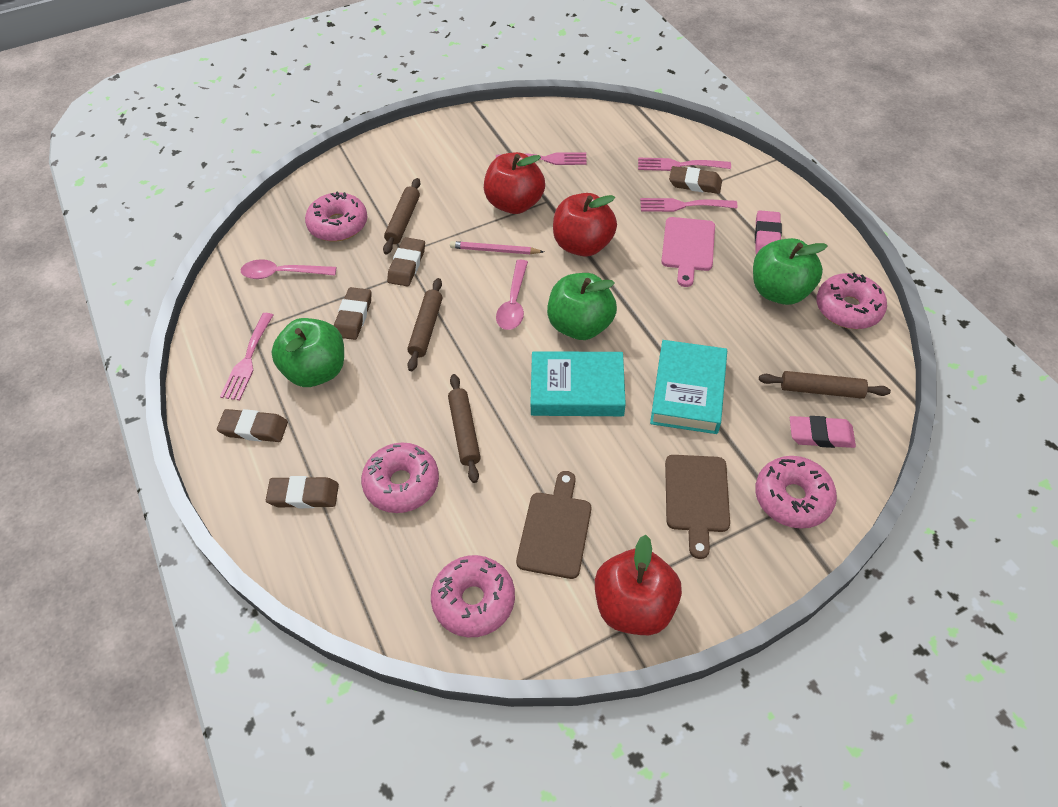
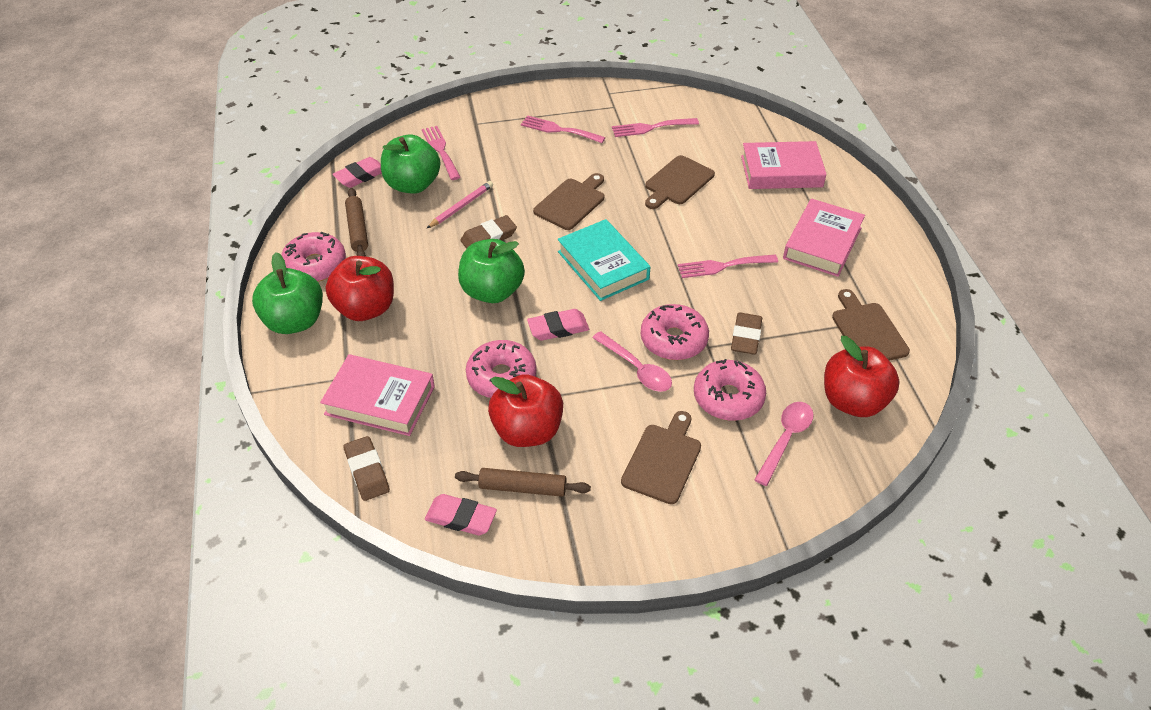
brown cutting board: [516,471,591,579] [665,455,730,559] = 2 -> [533,173,604,230] [621,411,701,504] [645,155,715,209] [832,289,910,361] = 4
brown eraser: [217,409,288,442] [266,476,339,508] [334,287,371,340] [387,237,425,286] [669,166,722,194] = 5 -> [343,436,390,501] [460,215,517,249] [731,312,762,355] = 3
brown rolling pin: [383,178,421,254] [407,278,442,371] [448,374,481,483] [759,371,891,399] = 4 -> [345,188,368,257] [455,468,591,497] = 2
pink book: none = 0 -> [320,354,435,436] [741,141,827,189] [783,198,865,277] = 3
pink cutting board: [661,217,715,287] = 1 -> none = 0
pink donut: [305,191,367,241] [361,442,439,513] [431,555,515,637] [755,456,837,529] [817,273,887,329] = 5 -> [281,232,346,282] [466,340,537,398] [641,304,709,360] [694,359,766,421] = 4
pink eraser: [755,210,782,254] [790,416,856,448] = 2 -> [333,157,382,188] [425,494,497,535] [527,309,589,341] = 3
turquoise book: [530,351,626,416] [650,340,727,434] = 2 -> [558,219,650,301] = 1

